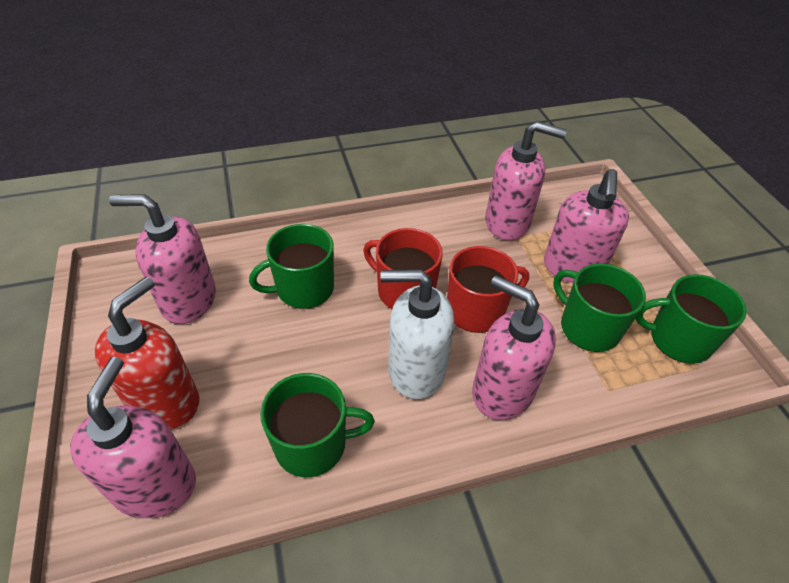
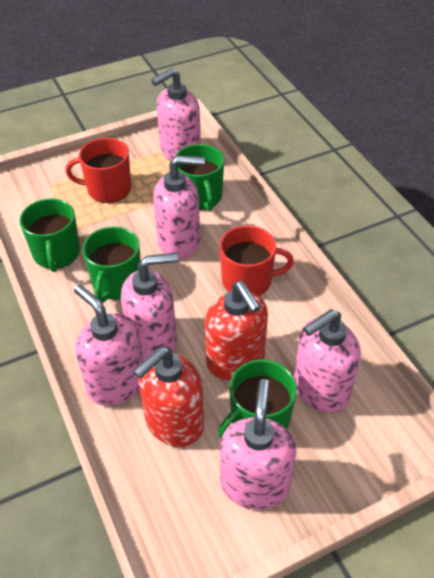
pink soap dispenser: [70,357,196,518] [109,194,216,324] [472,275,556,420] [485,121,567,241] [544,169,629,283] = 5 -> [74,285,143,406] [121,253,178,361] [151,68,201,161] [153,155,205,260] [220,379,296,510] [294,309,361,413] = 6
red soap dispenser: [95,276,199,429] = 1 -> [133,347,204,447] [205,281,268,380] = 2
white soap dispenser: [380,269,454,399] = 1 -> none = 0

